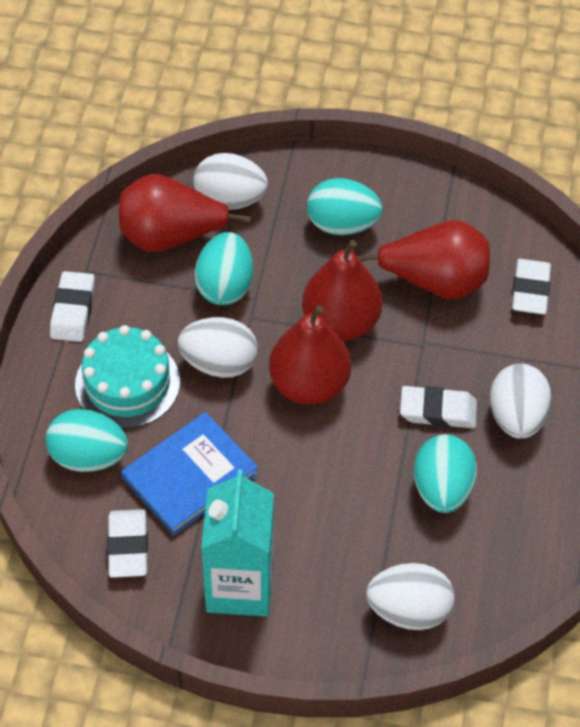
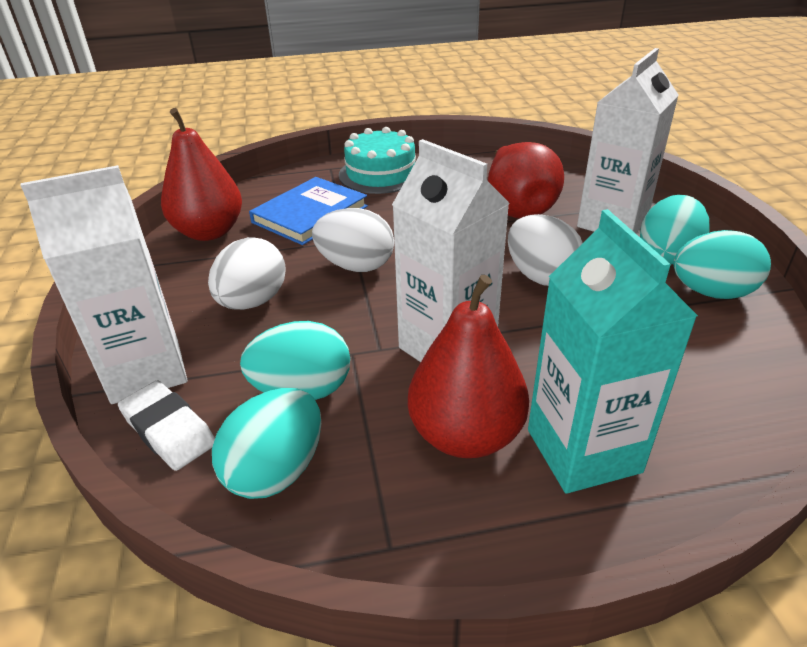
red pear: [119,174,251,252] [269,305,351,405] [302,240,382,341] [357,220,490,300] = 4 -> [161,108,242,241] [408,275,529,458] [488,142,564,218] = 3
white carton: none = 0 -> [20,165,187,404] [392,139,510,362] [577,48,678,233] = 3
white egg: [178,317,258,378] [193,153,268,210] [366,563,454,630] [490,363,552,439] = 4 -> [208,237,286,310] [312,208,394,272] [508,214,583,286] = 3
white eraser: [50,271,95,342] [107,509,148,578] [400,386,477,428] [512,259,551,314] = 4 -> [118,380,215,471] = 1

